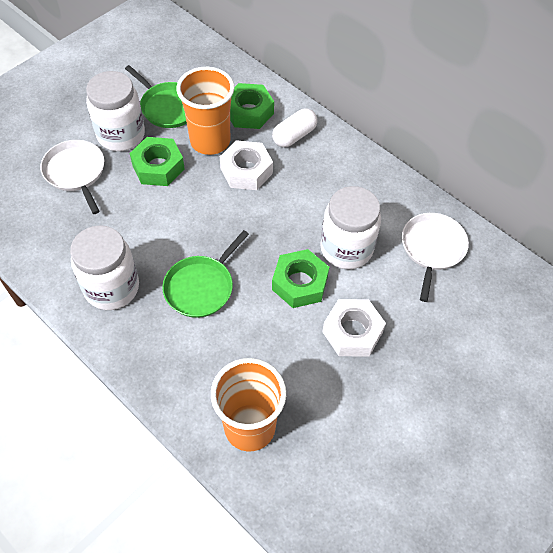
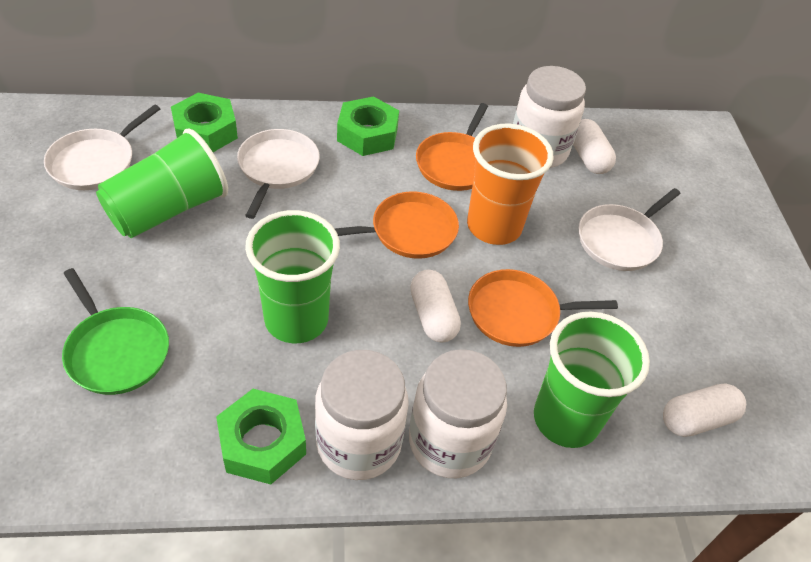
green cup: none = 0 -> [96,129,228,238] [245,210,340,343] [534,312,650,448] = 3
green pan: [125,65,187,128] [162,230,249,318] = 2 -> [62,268,169,395] = 1
orange cup: [177,67,234,155] [211,358,286,452] = 2 -> [467,124,554,245] = 1
orange pan: none = 0 -> [335,191,459,259] [416,103,488,191] [468,269,618,347] = 3
white capsule: [272,108,317,147] = 1 -> [410,270,461,343] [573,119,616,174] [663,383,746,437] = 3
white nut: [220,140,273,190] [322,299,386,357] = 2 -> none = 0
white pan: [40,140,104,214] [402,213,469,302] = 2 -> [44,104,160,190] [237,129,320,219] [579,188,681,271] = 3

